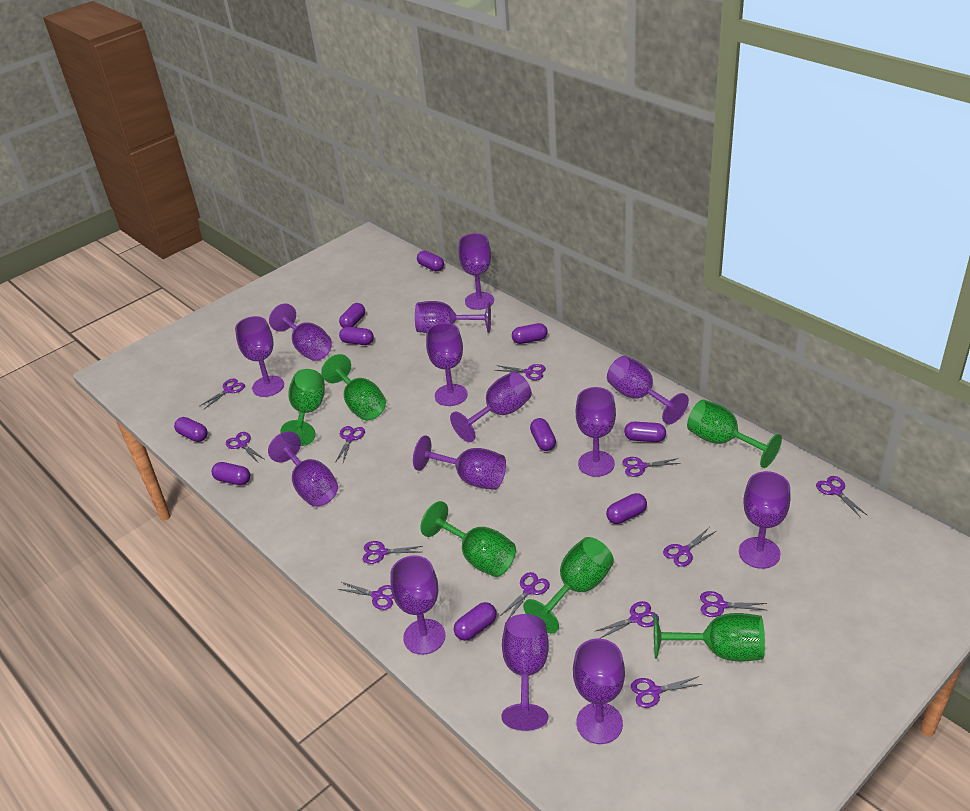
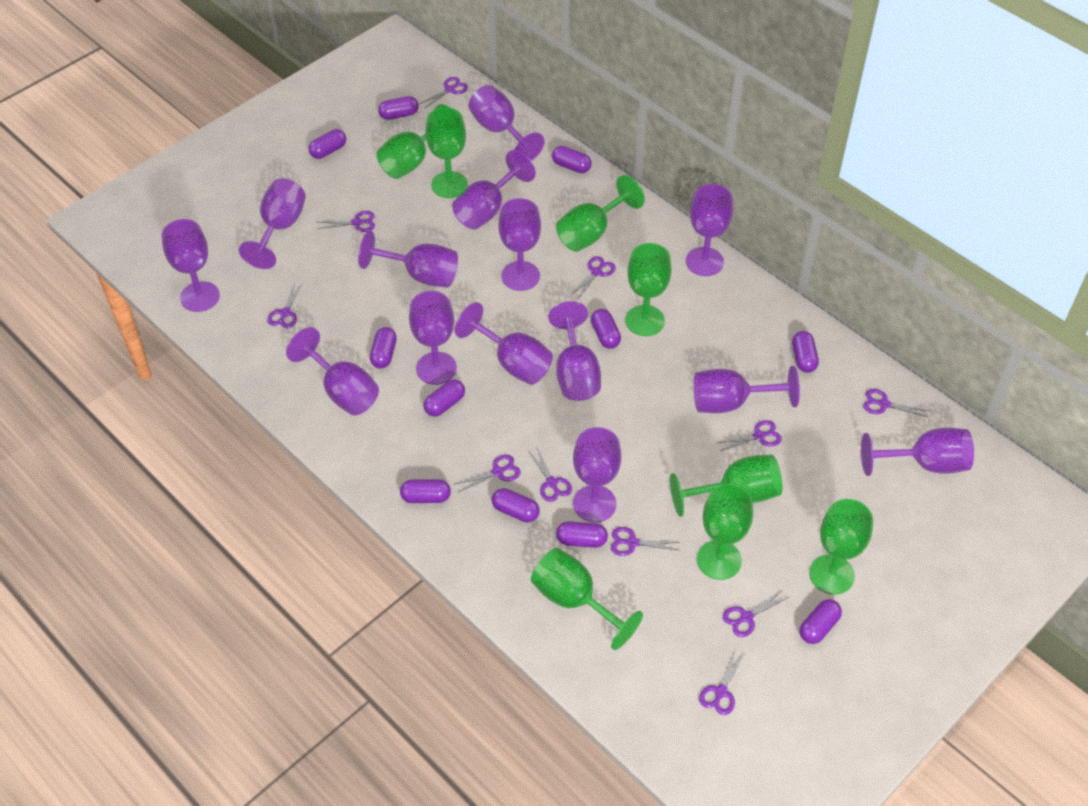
green goblet: [280,369,325,446] [321,354,386,420] [420,501,516,577] [523,537,614,633] [654,613,765,661] [687,400,782,468] = 6 -> [377,104,450,179] [425,107,468,198] [531,548,643,650] [556,175,645,252] [625,243,671,336] [670,454,782,517] [697,484,753,580] [809,499,873,595] = 8
purple capsule: [174,417,208,442] [212,462,250,485] [339,303,365,328] [339,327,374,345] [417,251,444,271] [454,602,497,641] [512,323,548,344] [530,418,556,451] [606,493,647,524] [624,422,666,442] = 10 -> [308,129,346,159] [370,327,397,368] [378,96,419,120] [400,479,451,503] [424,379,465,417] [492,488,540,522] [552,146,592,173] [556,521,608,548] [591,309,621,349] [792,331,819,373] [800,599,842,644] = 11
purple scissors: [200,379,245,409] [226,432,264,462] [335,426,365,463] [338,582,393,610] [363,541,423,564] [495,364,546,380] [500,572,550,619] [594,601,659,639] [622,457,681,477] [631,676,702,708] [663,528,716,567] [700,591,767,617] [816,476,868,518] = 13 -> [267,282,303,328] [317,211,375,232] [419,77,468,108] [456,455,521,492] [529,448,572,502] [571,256,616,299] [611,527,679,556] [699,651,745,715] [718,420,782,451] [723,590,789,637] [863,389,929,417] = 11

